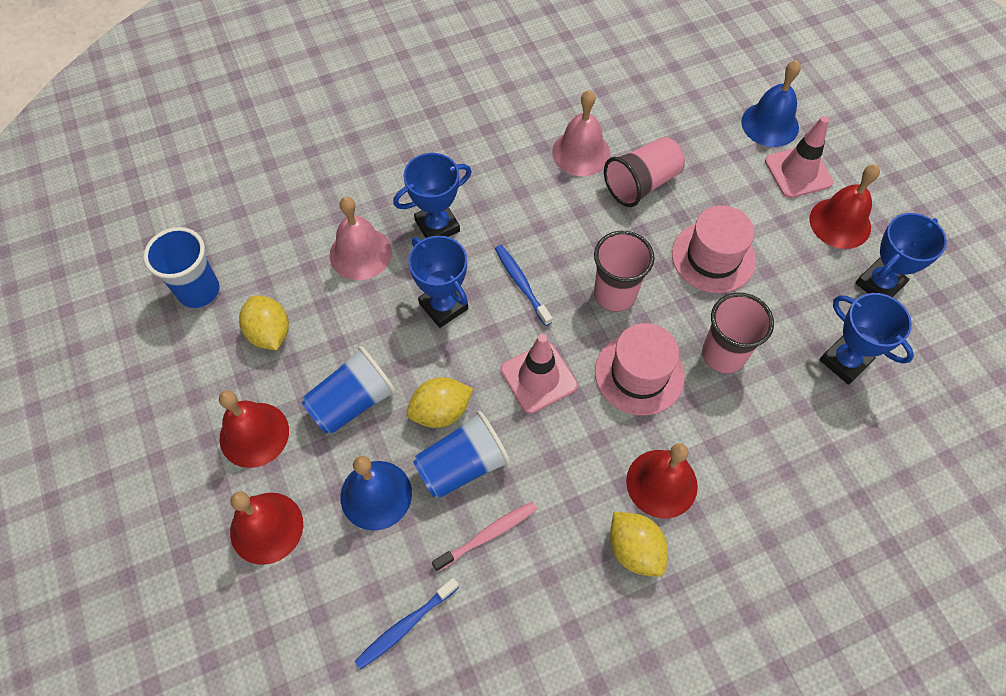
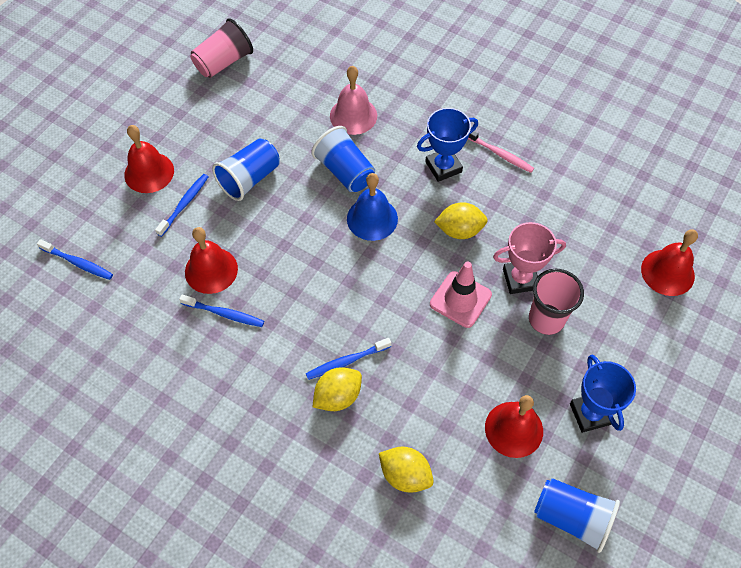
blue bell: [340,456,412,531] [741,60,801,147] = 2 -> [347,173,398,241] = 1
blue toothbrush: [355,578,459,669] [495,245,552,326] = 2 -> [37,239,113,280] [155,174,209,237] [179,294,264,327] [306,338,391,380] = 4
blue trophy: [393,153,472,238] [408,236,468,328] [819,293,914,385] [855,213,947,297] = 4 -> [417,108,478,182] [570,355,636,433] = 2
pink bell: [330,197,392,280] [552,90,610,176] = 2 -> [330,66,377,135] = 1
pink cup: [594,231,654,312] [604,137,685,207] [702,292,774,374] = 3 -> [190,18,253,78] [529,269,584,335] = 2
pink hat: [595,323,685,415] [672,205,756,293] = 2 -> none = 0
pink traffic cone: [501,334,578,413] [765,116,833,198] = 2 -> [430,262,492,328] = 1
pink trophy: none = 0 -> [493,222,566,294] = 1

